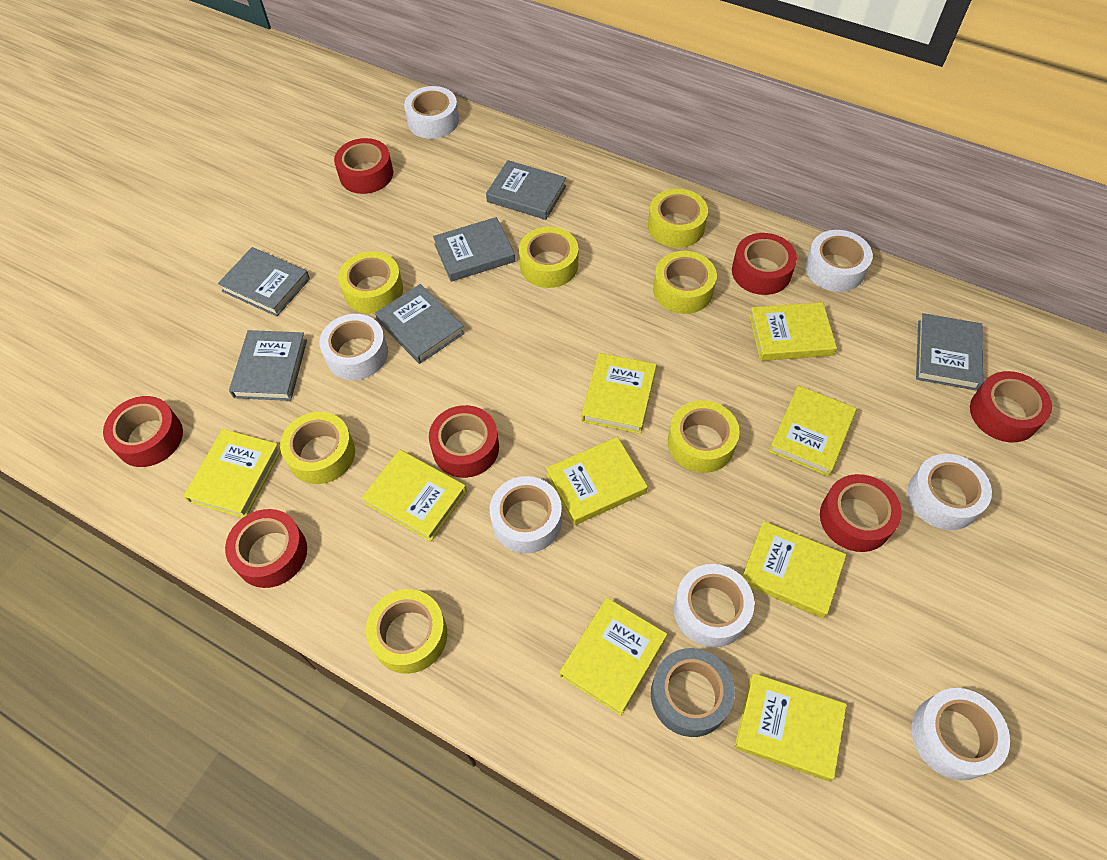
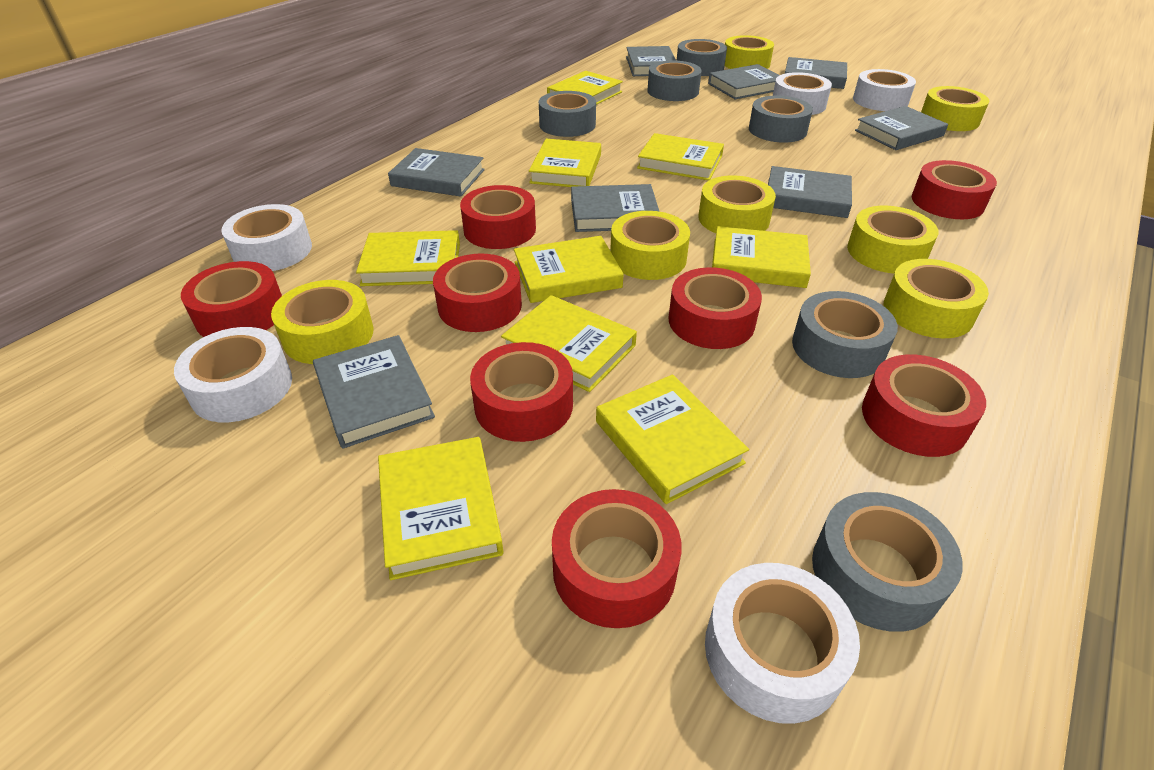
grey book: [218,247,310,316] [229,330,307,401] [375,284,465,364] [433,217,515,282] [486,160,566,220] [916,313,983,391] = 6 -> [313,335,435,449] [388,148,485,197] [571,184,660,232] [626,46,676,76] [708,64,779,99] [768,166,852,218] [785,57,847,89] [855,106,948,150] = 8
grey tape: [651,648,735,737] = 1 -> [539,91,596,137] [647,60,702,101] [677,39,727,76] [749,96,813,142] [792,291,898,378] [812,492,963,632] = 6
red tape: [103,396,183,467] [225,509,307,588] [334,138,393,194] [429,405,499,478] [732,233,797,295] [820,474,902,552] [970,371,1052,442] = 7 -> [181,261,282,337] [433,253,522,332] [460,185,536,249] [470,342,573,442] [552,489,681,628] [668,267,762,349] [862,354,986,457] [912,160,997,219] = 8
white tape: [319,314,388,380] [404,86,459,139] [490,476,562,553] [674,564,754,647] [805,230,873,292] [907,454,992,530] [911,688,1010,780] = 7 -> [174,327,292,422] [221,204,312,271] [705,563,860,724] [773,72,832,115] [853,69,916,111] = 5

